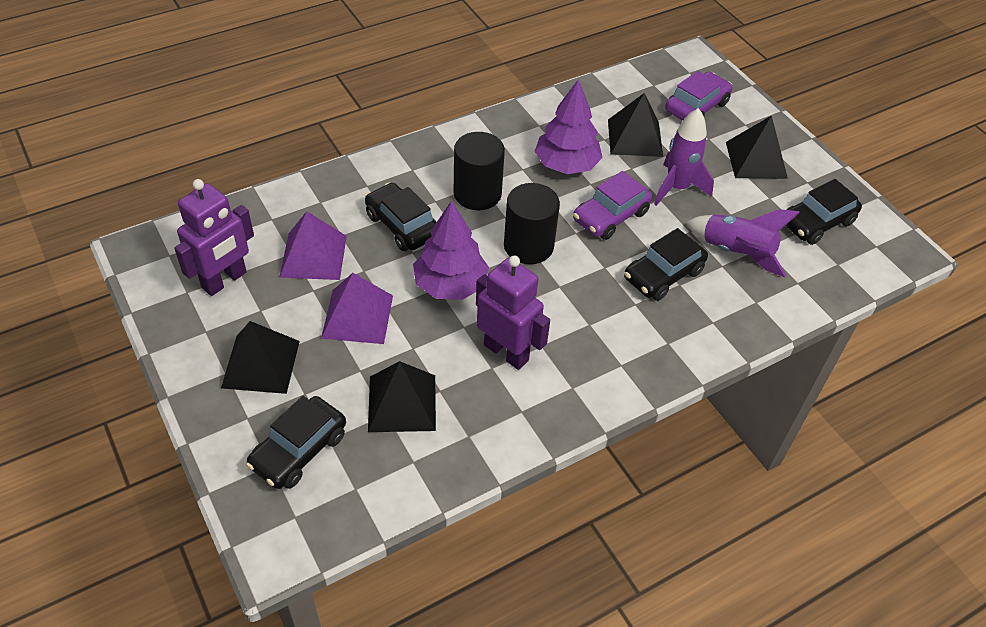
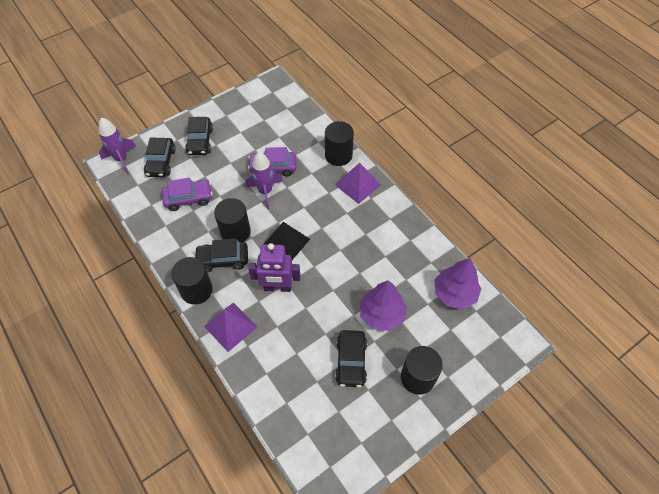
black cylinder: [454,132,505,210] [504,183,560,264] = 2 -> [171,257,213,305] [214,198,251,242] [325,121,354,166] [401,346,443,395] = 4
black pyramid: [221,321,300,394] [368,361,436,432] [608,93,663,157] [726,115,788,179] = 4 -> [264,222,310,260] = 1
purple robot: [174,179,254,296] [476,256,550,370] = 2 -> [248,243,300,292] = 1

